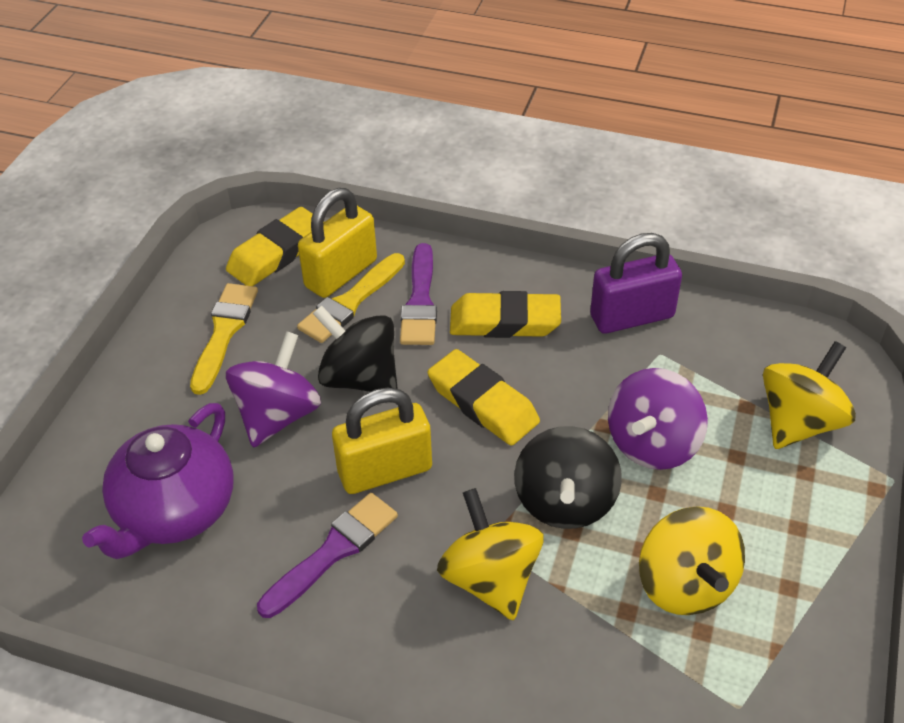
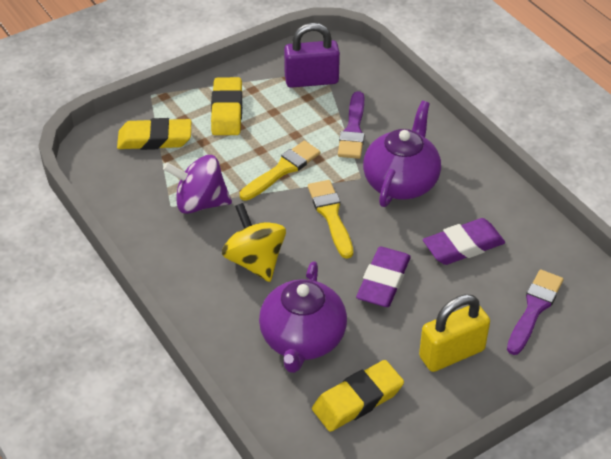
black spinning top: [313,305,398,392] [514,426,622,529] = 2 -> none = 0
purple eraser: none = 0 -> [356,247,411,307] [423,218,505,265] = 2
purple spinning top: [226,331,321,448] [608,368,708,470] = 2 -> [163,155,232,214] = 1
purple teapot: [82,403,234,559] = 1 -> [259,261,347,373] [363,101,441,207] = 2
yellow padlock: [298,188,377,298] [332,387,432,494] = 2 -> [419,294,490,372] = 1
yellow spinning top: [437,488,543,620] [639,507,745,615] [763,341,856,449] = 3 -> [222,203,286,282] = 1

